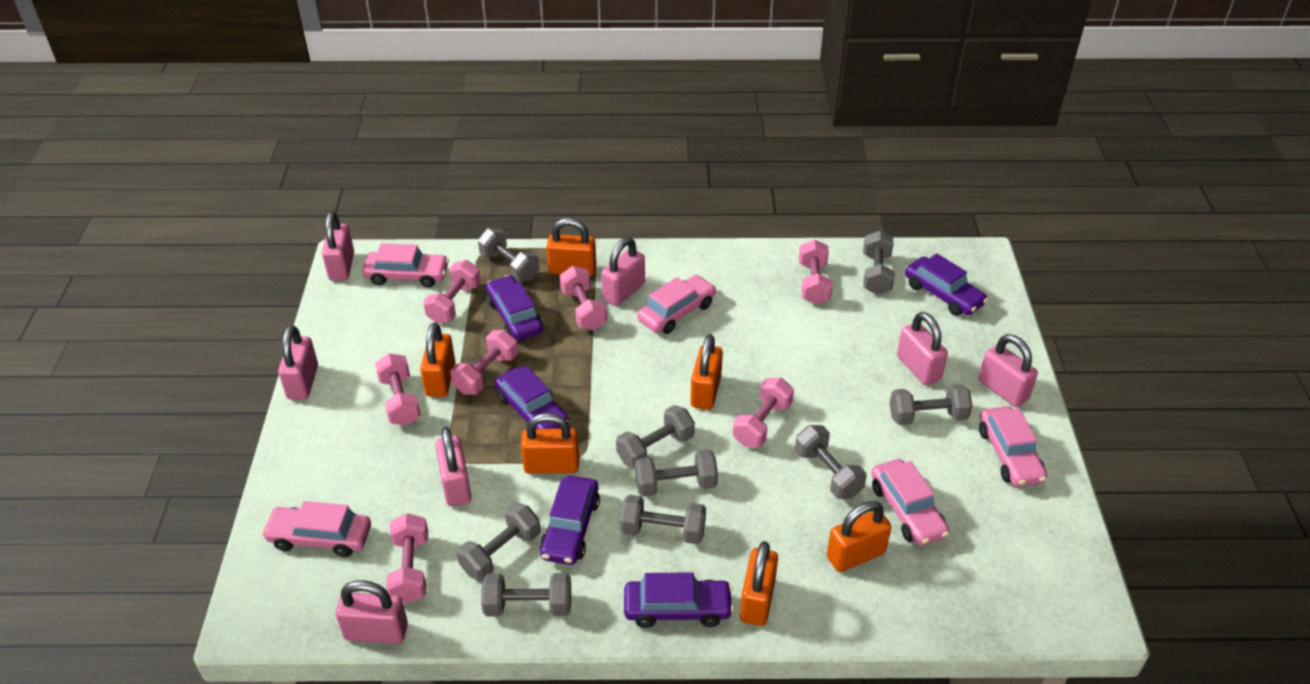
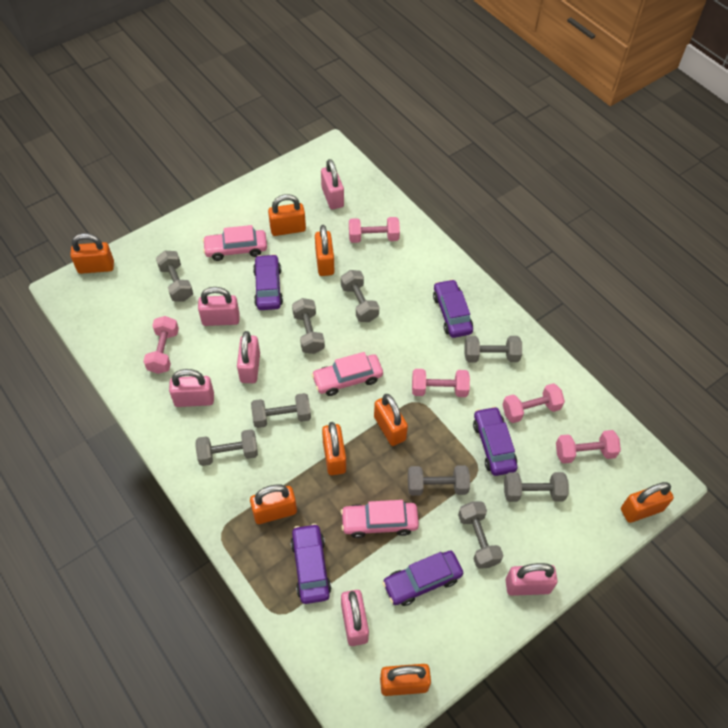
orange padlock: [420,322,455,397] [521,413,579,474] [546,218,596,276] [690,334,723,410] [740,541,778,626] [827,501,892,572] = 6 -> [70,233,114,274] [250,485,297,524] [268,194,306,236] [315,225,334,276] [322,422,346,475] [374,394,408,446] [380,664,431,696] [621,482,674,523] = 8
pink car: [262,501,371,557] [362,243,449,288] [637,275,716,334] [871,459,949,546] [979,406,1047,487] = 5 -> [202,225,267,261] [311,352,383,396] [341,500,419,538] = 3
pink dumbbell: [375,353,421,426] [386,513,428,603] [423,260,481,324] [451,330,518,395] [560,266,607,330] [733,378,794,447] [799,239,833,305] = 7 -> [143,316,179,374] [349,217,400,243] [412,369,470,397] [502,383,565,423] [556,430,621,464] = 5
pink padlock: [278,325,318,400] [322,212,354,281] [335,580,408,644] [435,427,471,506] [601,237,645,306] [897,312,948,385] [978,334,1038,407] = 7 -> [169,369,214,407] [198,287,240,326] [237,331,260,383] [321,159,344,209] [341,590,369,646] [506,563,558,596] = 6

